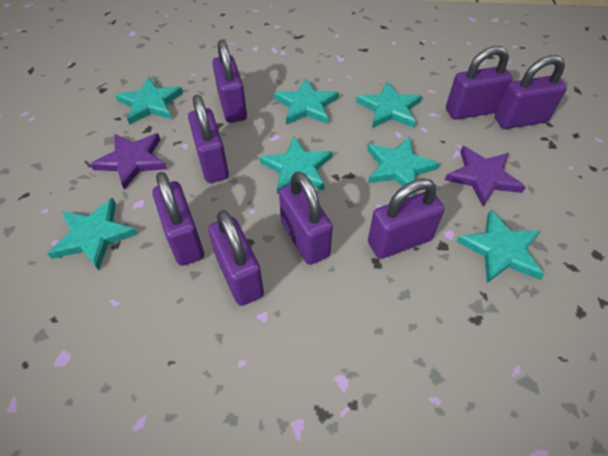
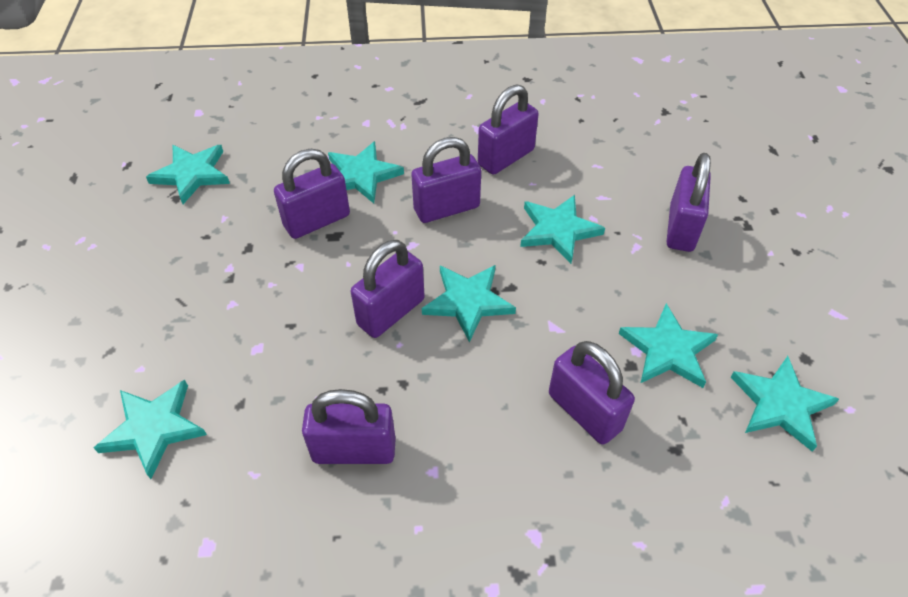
purple padlock: [152,172,204,266] [188,95,229,183] [208,210,264,306] [212,40,247,123] [279,171,333,265] [368,178,445,259] [446,46,513,120] [495,55,567,129] = 8 -> [274,149,350,239] [302,389,396,464] [351,240,425,338] [411,137,481,223] [478,84,539,175] [549,341,635,445] [667,153,711,252] = 7
purple star: [90,133,167,190] [445,146,526,207] = 2 -> none = 0

